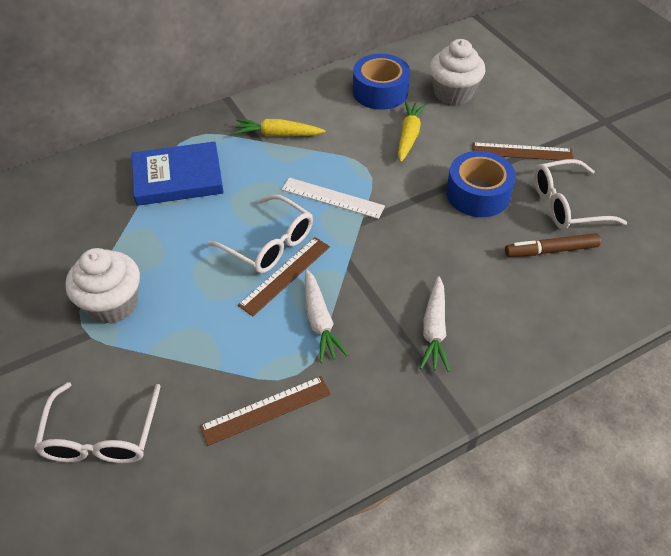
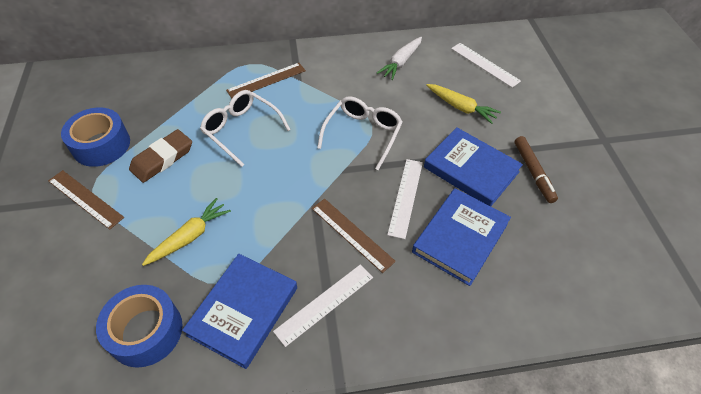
blue book: [132,141,224,206] = 1 -> [182,254,297,369] [412,188,511,286] [424,127,523,206] = 3
brown eraser: none = 0 -> [129,129,192,183] = 1
white carrot: [305,269,348,363] [420,276,450,372] = 2 -> [377,37,422,80] = 1
white cupcake: [65,248,140,324] [430,39,486,105] = 2 -> none = 0
white glasses: [34,382,161,463] [207,194,313,273] [534,159,627,230] = 3 -> [200,90,291,167] [317,97,403,170] = 2
white ruler: [281,178,385,219] = 1 -> [273,264,373,347] [387,159,423,239] [451,43,521,88] = 3

